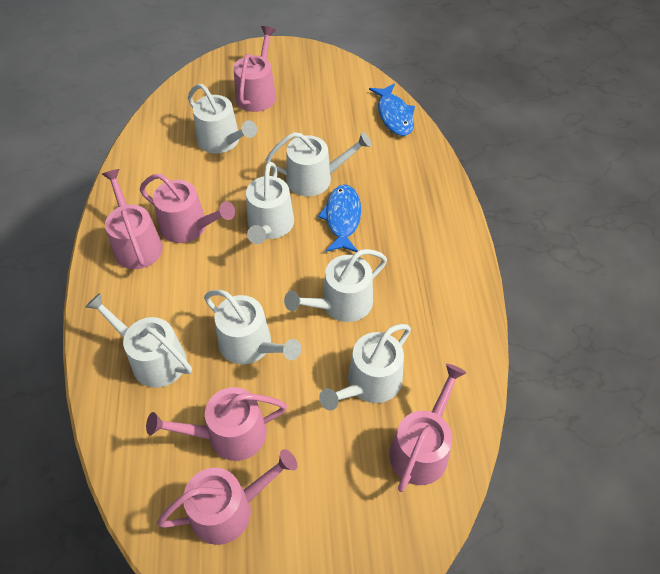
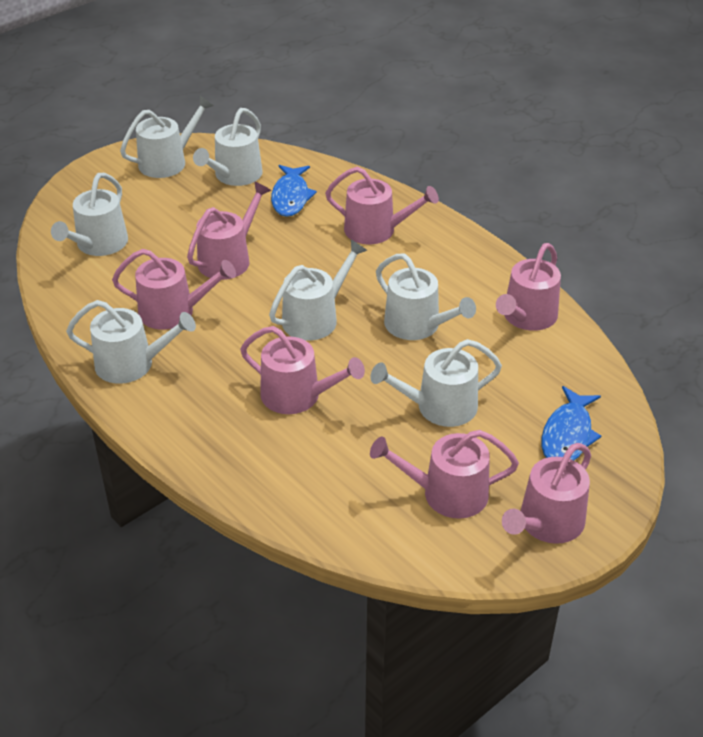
pink watering can: [102,169,163,269] [140,174,235,243] [146,387,287,461] [157,449,297,545] [234,26,276,112] [389,364,466,492] = 6 -> [112,249,236,330] [187,181,271,280] [240,326,365,414] [325,167,439,244] [370,430,519,519] [496,243,561,331] [502,443,591,544] = 7

